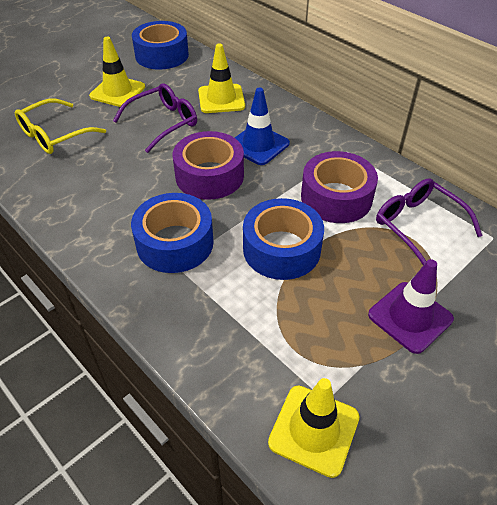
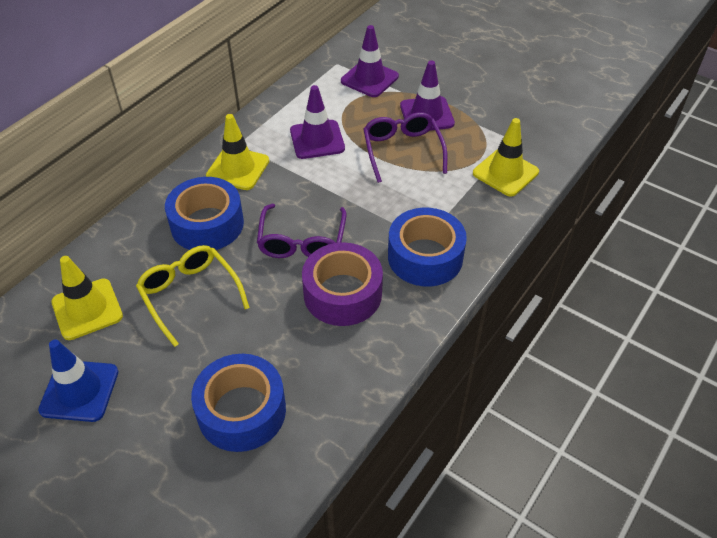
purple tape: [173,131,244,200] [301,151,378,223] = 2 -> [302,242,383,326] = 1
purple traffic cone: [368,259,454,354] = 1 -> [290,85,345,159] [341,25,399,97] [400,60,455,131] = 3

